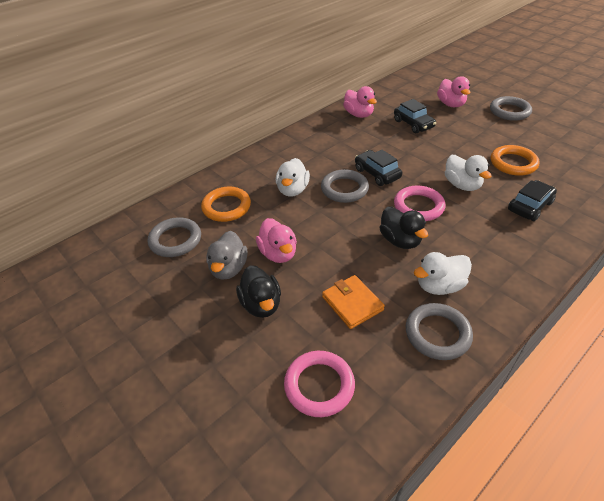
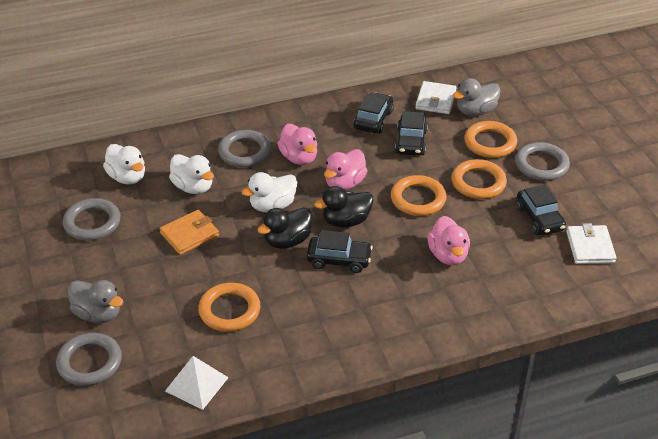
black car: [355,150,402,186] [394,99,436,133] [508,180,557,221] = 3 -> [307,230,373,273] [353,92,394,134] [395,111,428,156] [516,184,566,235] = 4
grey duck: [206,231,247,280] = 1 -> [68,280,123,323] [453,78,500,116] = 2
orange ring: [201,187,251,222] [491,145,539,176] = 2 -> [198,283,261,332] [391,175,447,216] [452,159,507,199] [464,121,517,158] = 4
pink ring: [284,351,355,417] [394,186,445,221] = 2 -> none = 0
white pyramid: none = 0 -> [165,356,229,410] = 1
white wallet: none = 0 -> [415,81,457,114] [566,223,617,264] = 2

